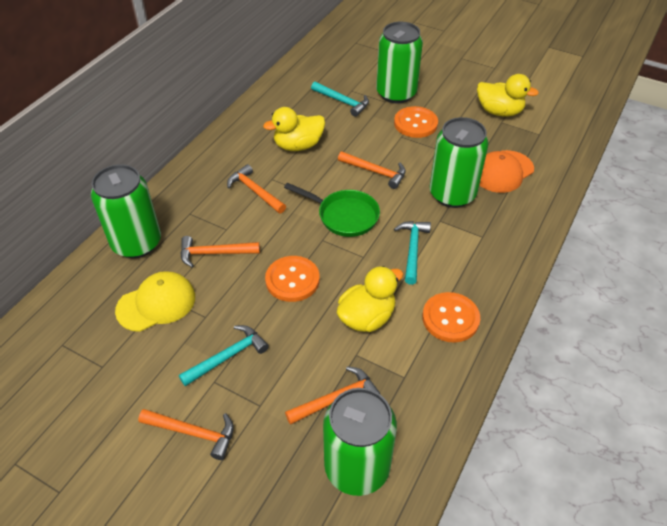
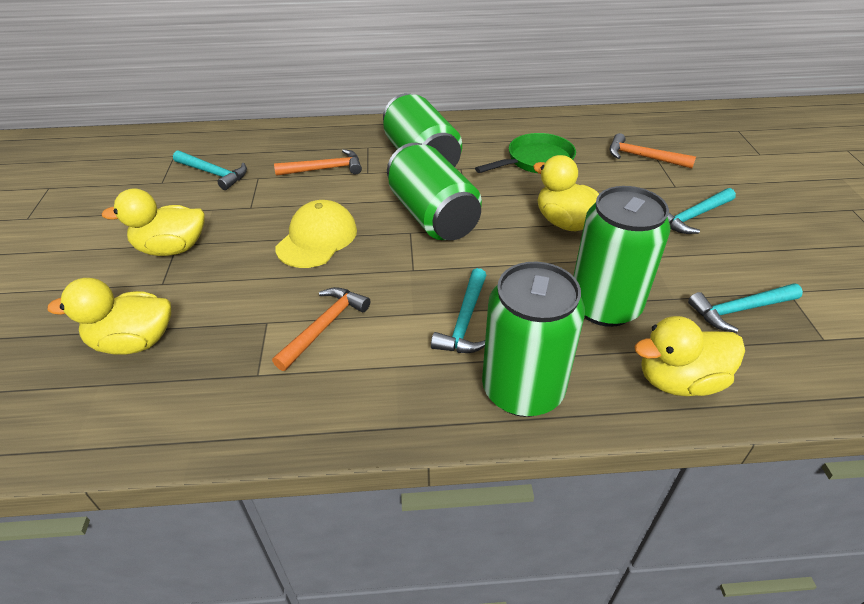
orange button: [265,256,320,302] [394,106,438,138] [422,292,480,343] = 3 -> none = 0
orange cap: [479,150,534,193] = 1 -> none = 0
orange hammer: [138,409,234,460] [180,236,260,267] [227,164,286,213] [285,366,381,425] [338,151,406,189] = 5 -> [272,287,370,371] [274,149,362,176] [610,133,696,168] = 3
turquoise hammer: [179,325,269,386] [311,81,369,117] [394,221,431,285] = 3 -> [173,150,247,190] [431,268,486,353] [667,188,736,234] [688,283,803,333] = 4
yellow duck: [263,107,325,151] [337,266,403,332] [477,74,539,117] = 3 -> [48,278,171,355] [102,189,205,256] [533,155,599,231] [634,316,745,396] = 4

